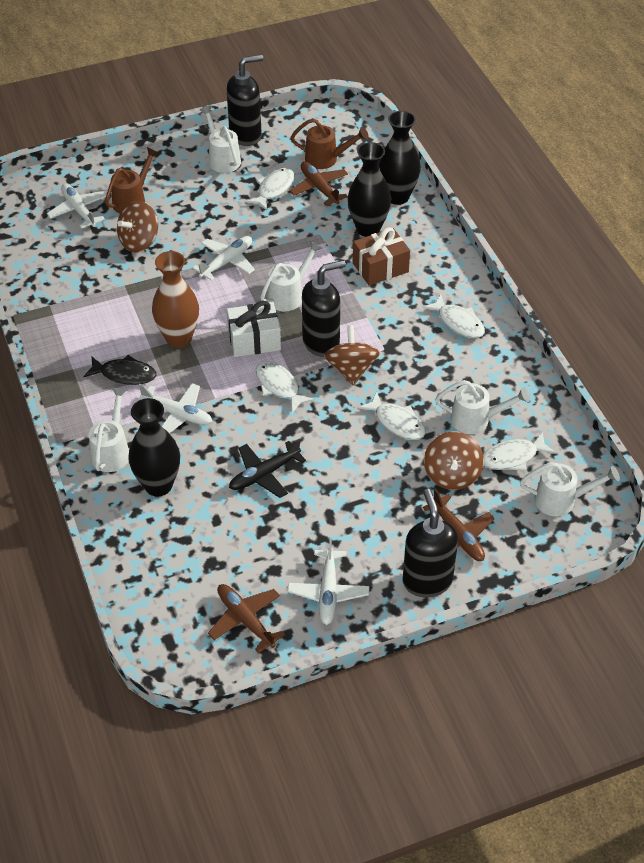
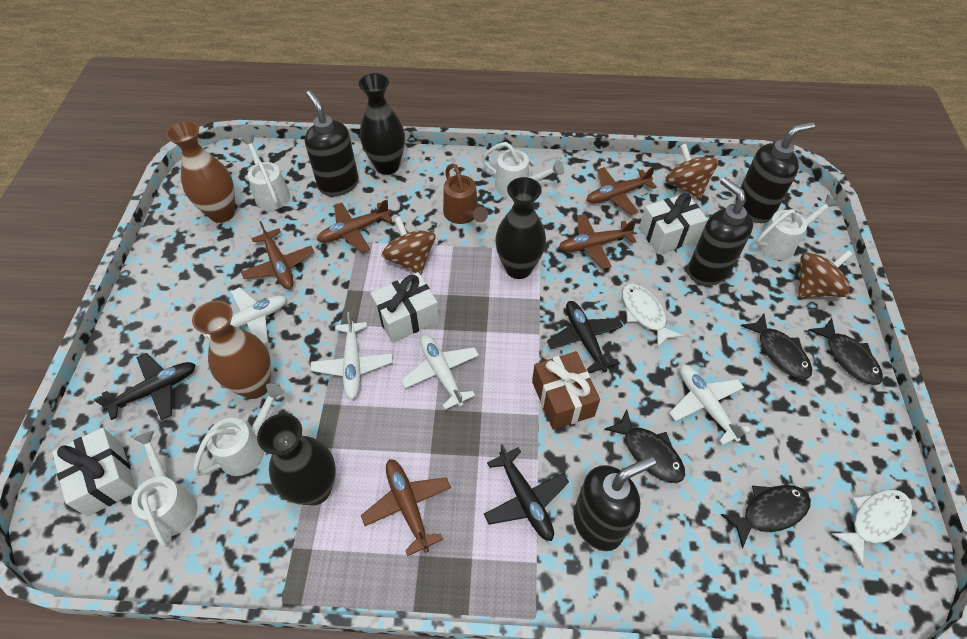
black fish: [83,355,156,385] = 1 -> [604,409,685,483] [721,485,811,548] [741,314,812,379] [809,318,883,385] = 4
black plane: [229,439,306,498] = 1 -> [94,353,196,420] [484,444,569,541] [547,301,623,373] = 3
black soap dispenser: [227,55,263,146] [302,260,346,357] [403,489,458,597] = 3 -> [305,91,359,196] [573,456,656,551] [688,177,753,286] [736,122,815,223] = 4
brown plane: [208,584,285,653] [289,162,348,206] [423,488,495,561] = 3 -> [241,221,314,289] [317,200,393,252] [361,459,451,556] [559,214,637,269] [586,166,657,215] = 5
brown vase: [152,251,199,348] = 1 -> [166,121,235,223] [192,300,271,399] = 2
brown watering can: [105,147,159,214] [290,118,369,169] = 2 -> [443,163,488,224] = 1
white fish: [246,168,295,211] [256,361,315,413] [358,392,426,440] [422,294,485,338] [483,431,556,471] = 5 -> [622,284,683,348] [832,489,912,565] = 2
white gift: [227,301,281,357] = 1 -> [52,428,136,517] [370,272,439,343] [639,193,708,254] = 3

